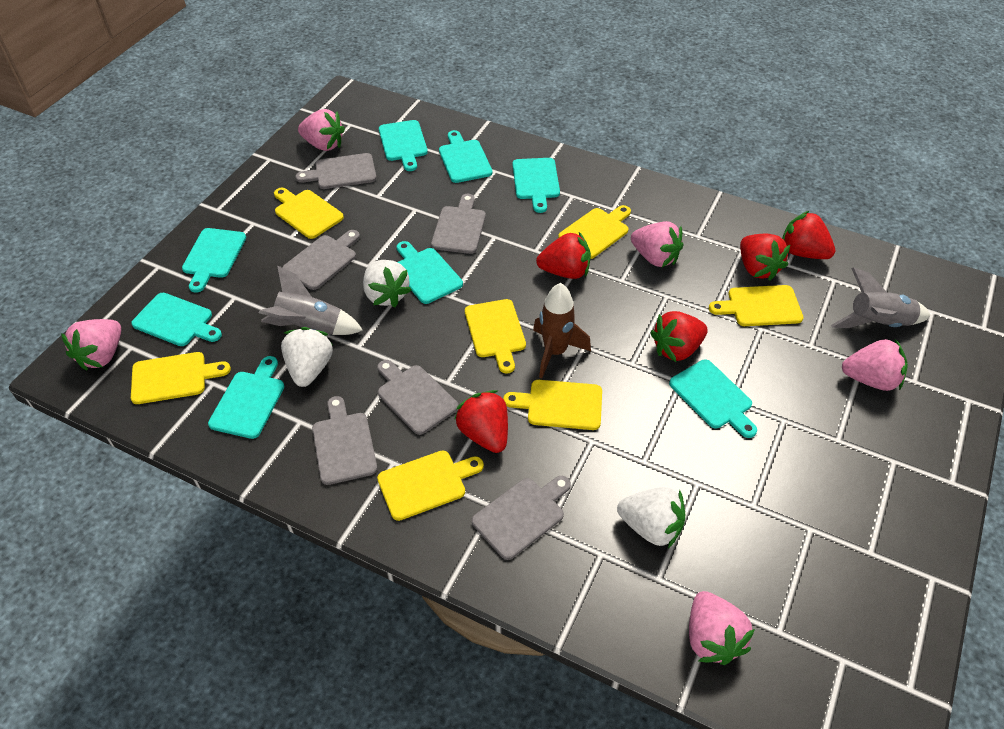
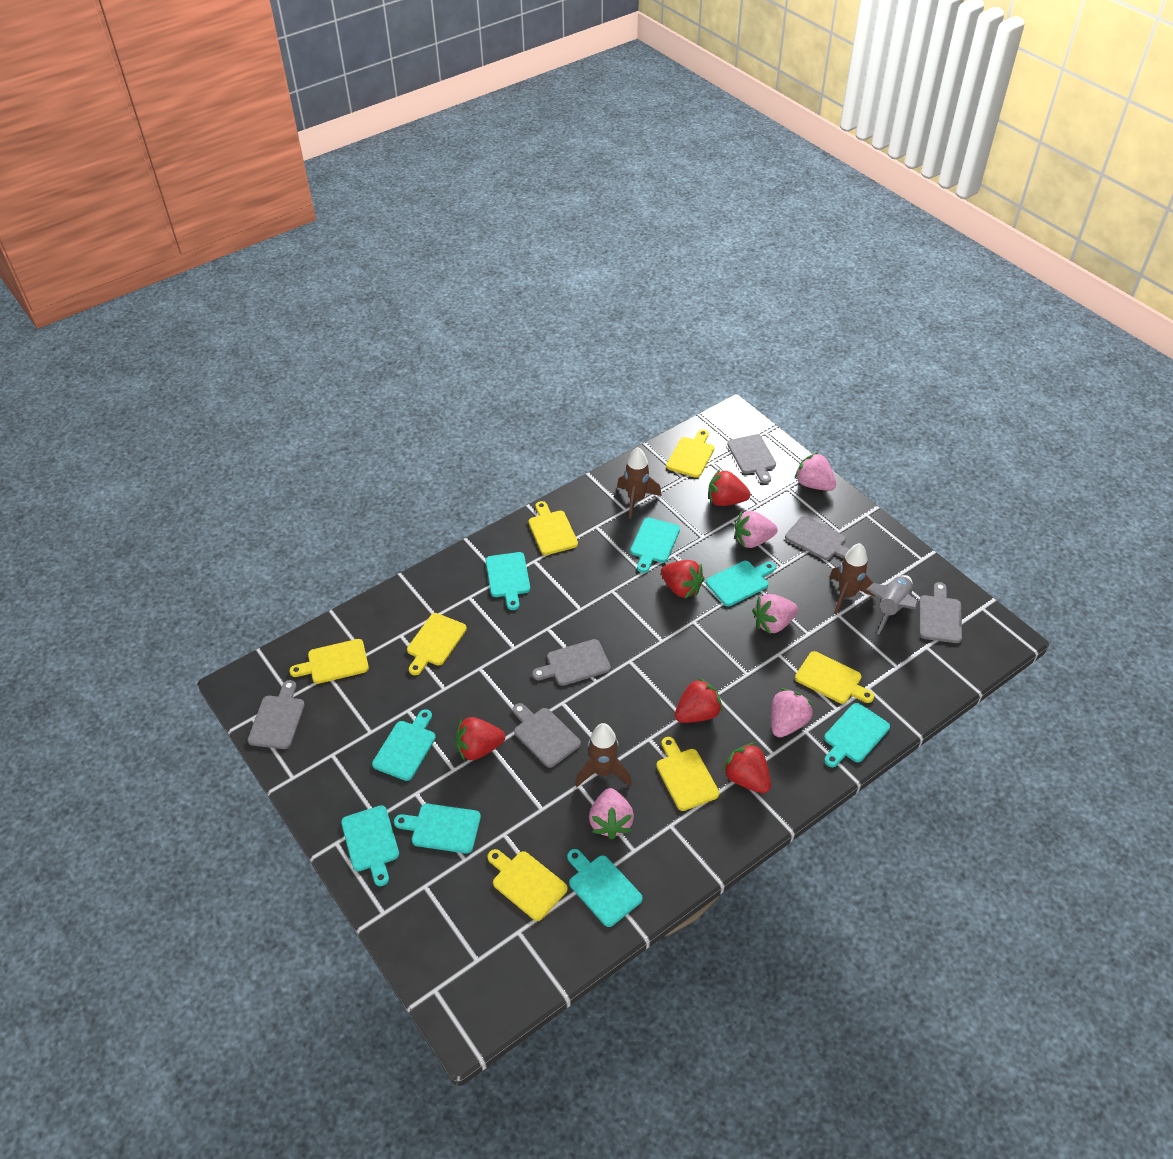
brown rocket: [533,283,591,378] = 1 -> [576,723,632,787] [617,447,662,519] [830,543,875,615] = 3
grey rocket: [259,265,363,335] [831,267,930,328] = 2 -> [866,575,918,634] = 1
white strawberry: [281,327,333,387] [363,260,412,307] [617,487,685,548] = 3 -> none = 0

